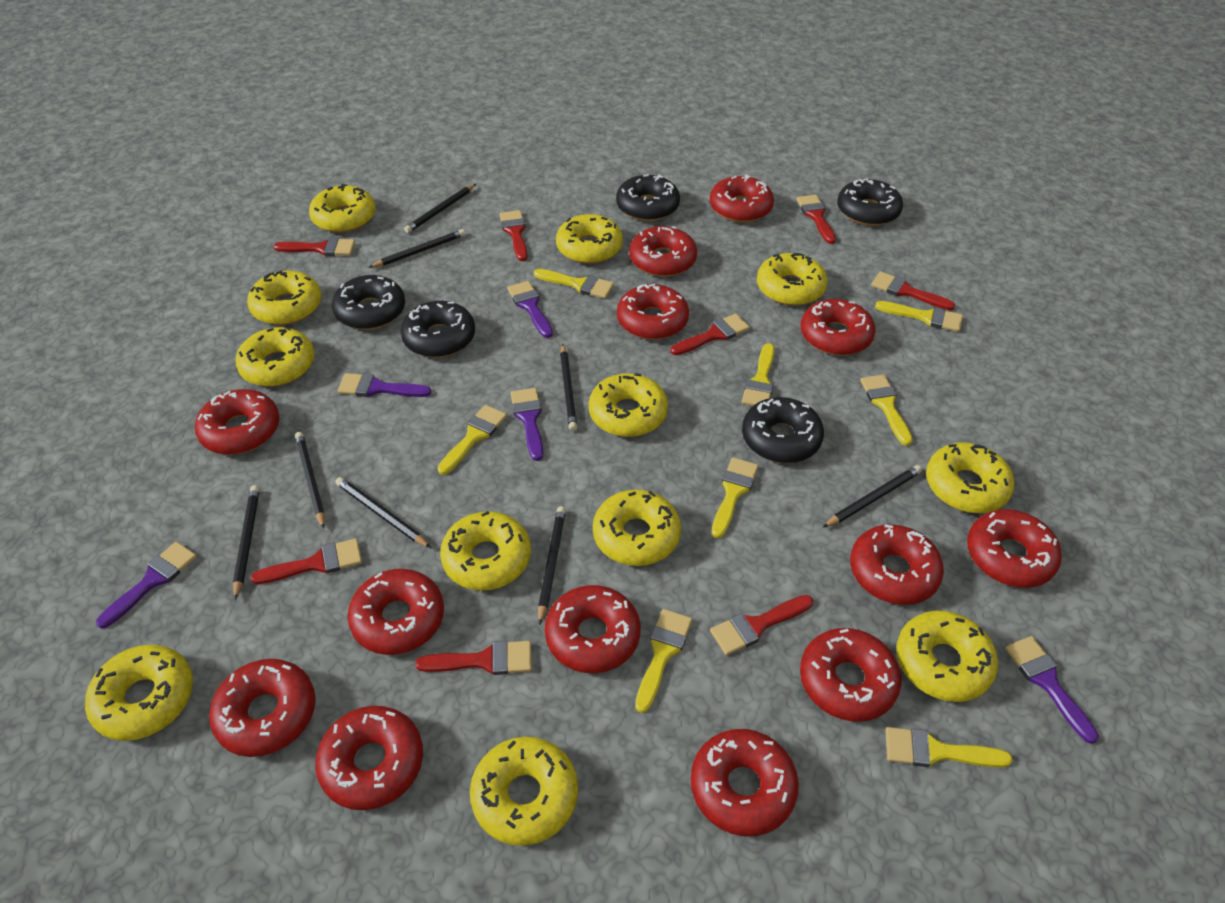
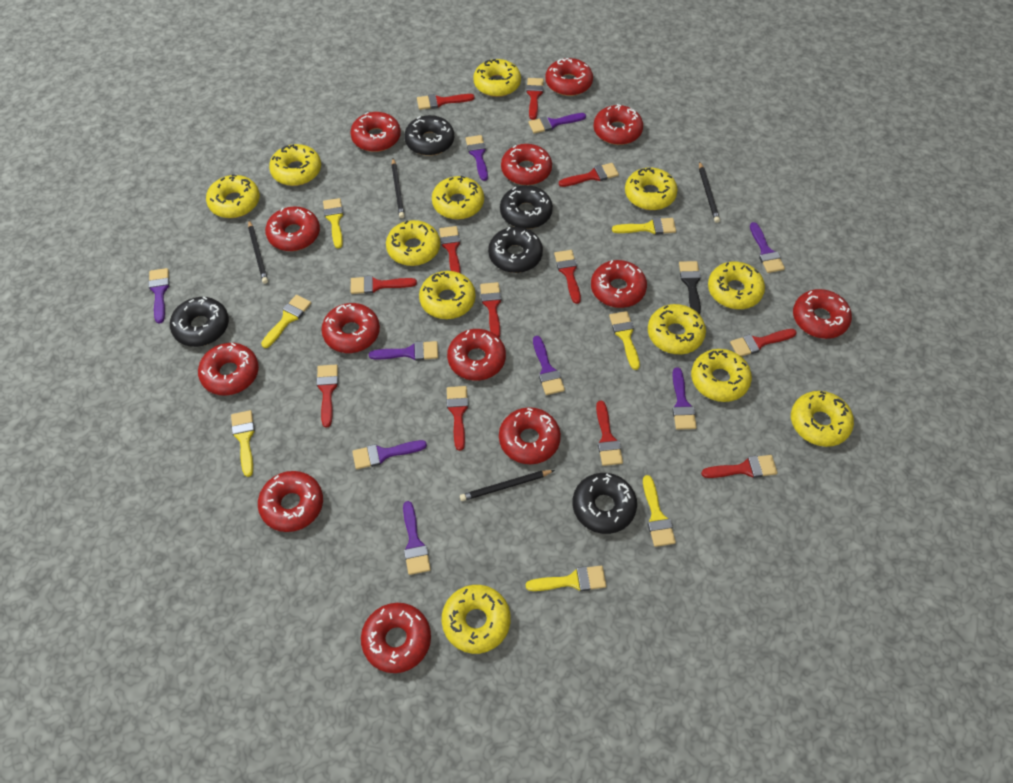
black brush: none = 0 -> [679,261,701,315] = 1
black pencil: [233,485,260,600] [295,432,325,529] [335,477,431,548] [368,229,465,268] [404,184,476,233] [538,506,566,625] [560,344,577,431] [822,465,922,528] = 8 -> [248,220,268,284] [391,159,405,218] [460,470,555,501] [699,161,720,223] = 4
purple brush: [96,542,197,628] [338,373,431,397] [507,281,553,338] [511,388,543,461] [1005,636,1099,744] = 5 -> [148,268,169,324] [352,440,427,469] [369,341,438,361] [403,501,431,575] [466,135,488,181] [529,113,586,134] [533,336,565,395] [672,367,697,430] [750,222,785,273] = 9
red brush: [251,538,362,584] [274,238,355,256] [415,641,532,675] [499,210,527,261] [670,314,750,355] [710,595,813,655] [796,195,836,244] [871,271,955,310] = 8 -> [316,365,338,428] [351,276,417,294] [417,94,475,110] [439,226,461,273] [447,386,468,451] [480,282,501,337] [526,78,544,120] [554,250,581,304] [559,163,619,187] [596,401,623,466] [701,455,777,478] [730,329,797,357] = 12
yellow brush: [437,405,507,475] [534,269,614,299] [635,609,692,713] [712,457,759,538] [742,343,774,406] [860,374,913,446] [875,301,963,332] [886,727,1013,768] = 8 -> [231,410,255,477] [261,295,311,348] [323,198,343,248] [526,566,606,591] [609,311,640,370] [612,218,676,235] [643,475,676,547] = 7

